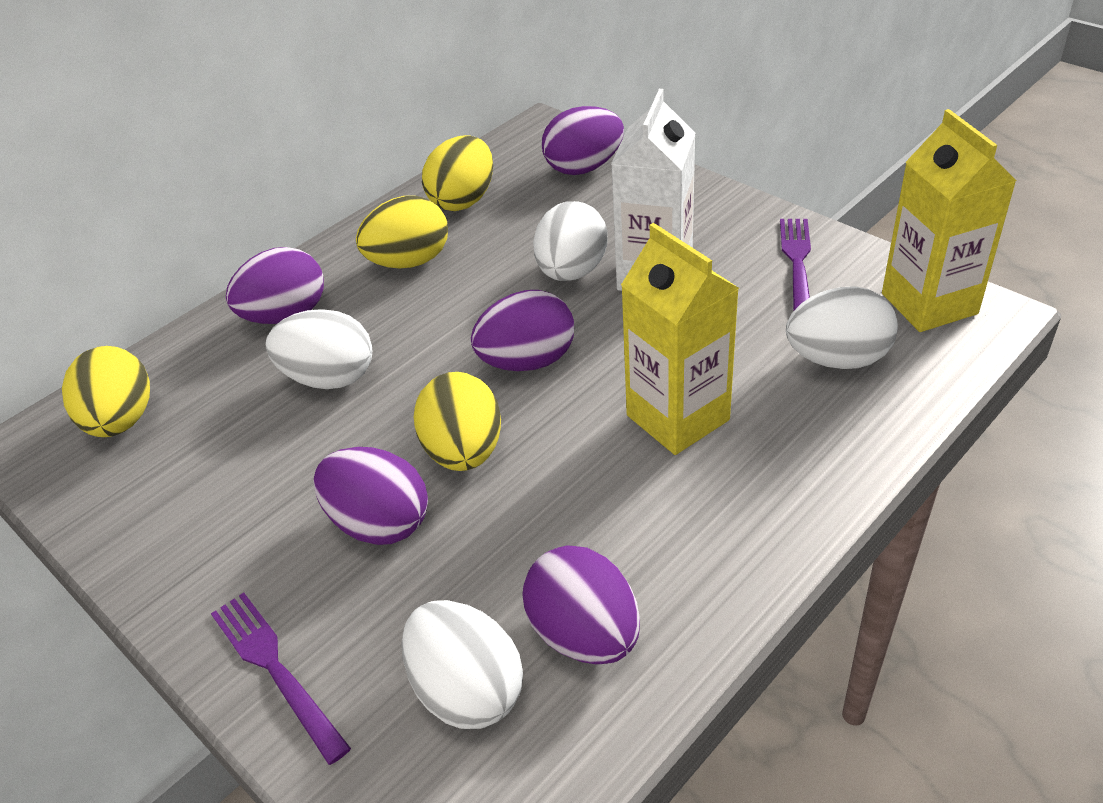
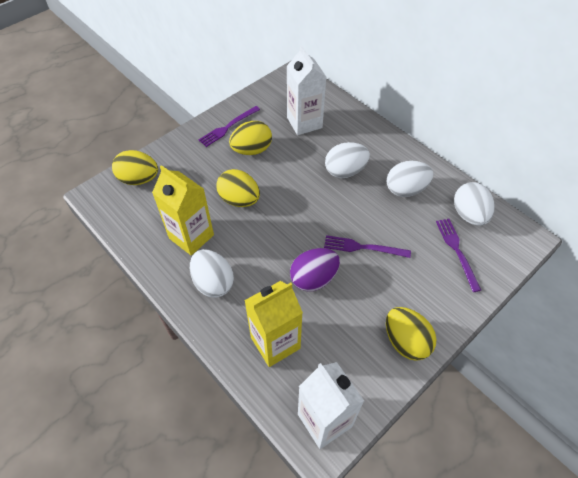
purple egg: [226,247,324,324] [313,447,428,545] [471,290,574,371] [522,545,640,664] [542,106,624,175] = 5 -> [290,248,340,291] = 1
purple fork: [211,593,351,765] [780,219,811,311] = 2 -> [199,106,260,147] [324,235,411,258] [436,219,481,292] = 3
white carton: [611,89,695,291] = 1 -> [287,45,326,135] [298,362,364,449] = 2

